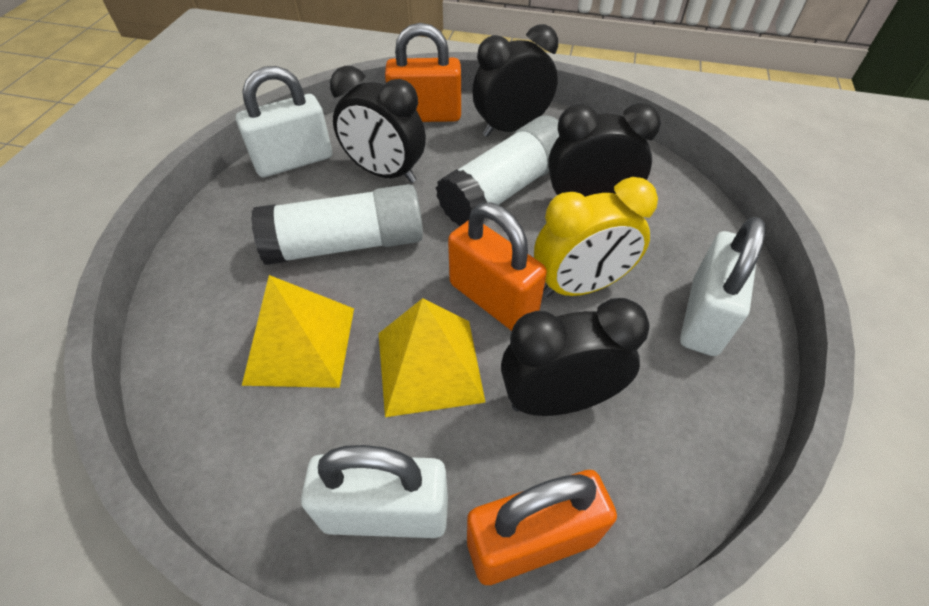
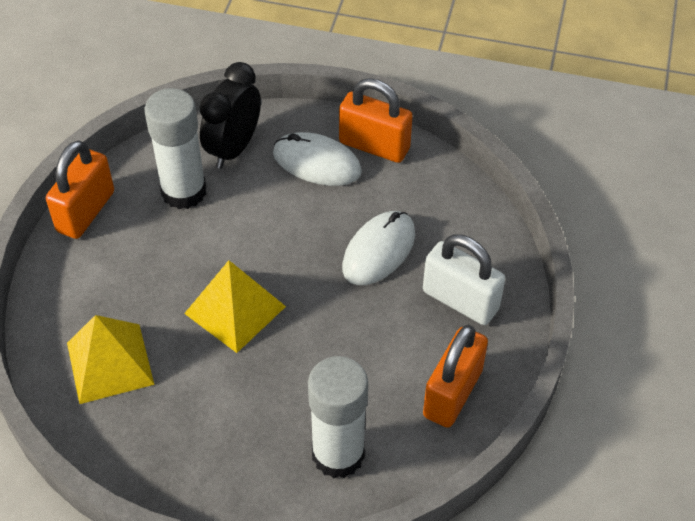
black clock: [330,66,426,183] [472,24,558,137] [501,298,650,416] [548,103,661,197] = 4 -> [199,62,261,169] = 1
white mouse: none = 0 -> [273,132,362,186] [342,211,415,285] = 2
white padlock: [236,66,332,177] [301,445,448,538] [680,217,766,356] = 3 -> [423,234,505,325] = 1
yellow clock: [534,177,658,297] = 1 -> none = 0

